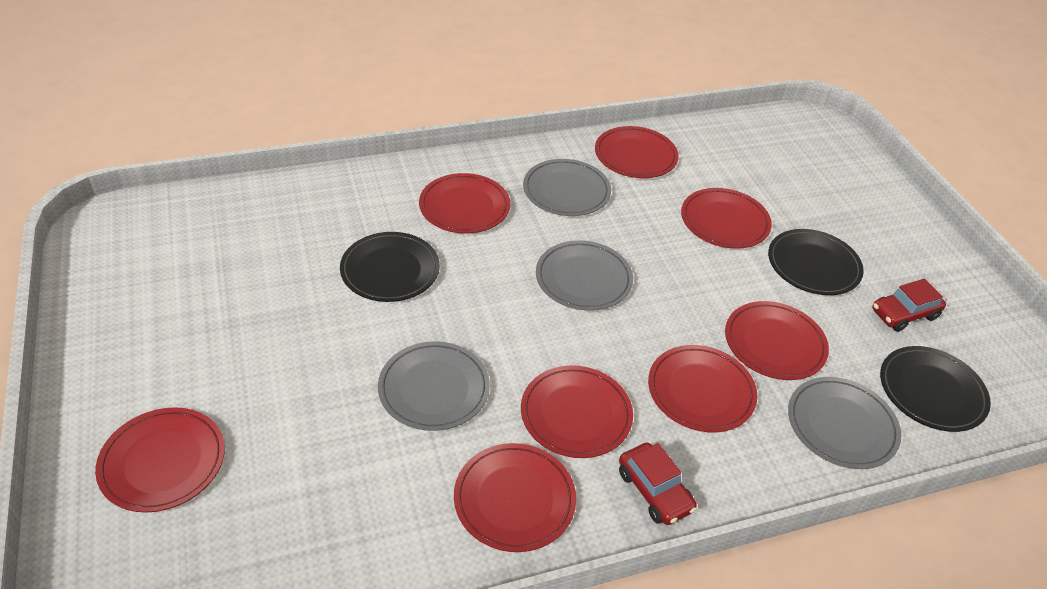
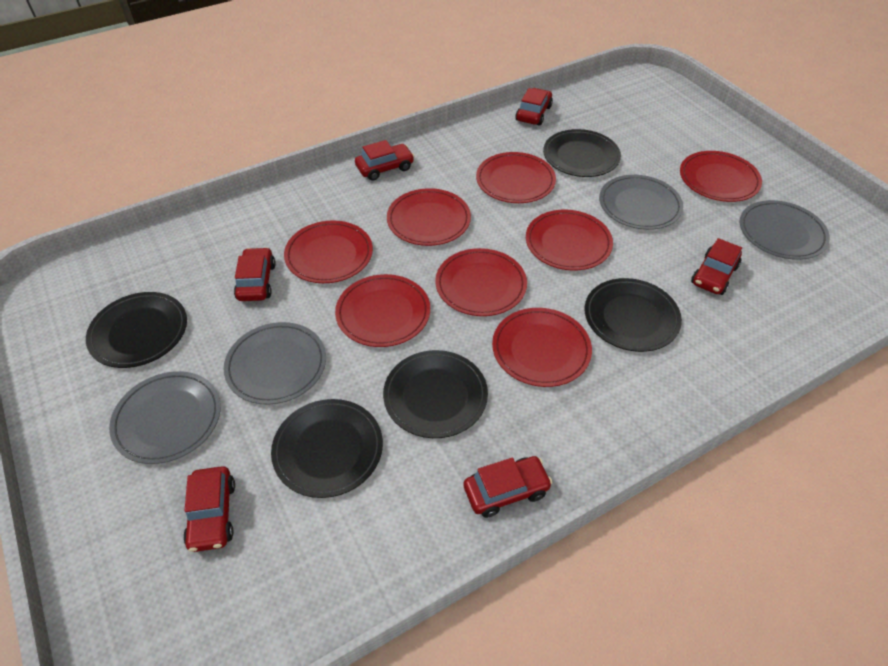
black plate: [340,232,440,302] [768,229,864,295] [880,346,991,432] = 3 -> [86,292,187,368] [271,399,383,498] [383,350,488,438] [543,129,621,177] [585,278,682,352] = 5
red car: [619,443,697,525] [872,279,946,332] = 2 -> [183,466,235,552] [234,247,276,301] [355,140,414,181] [463,456,553,518] [515,88,553,126] [691,238,742,295] = 6

